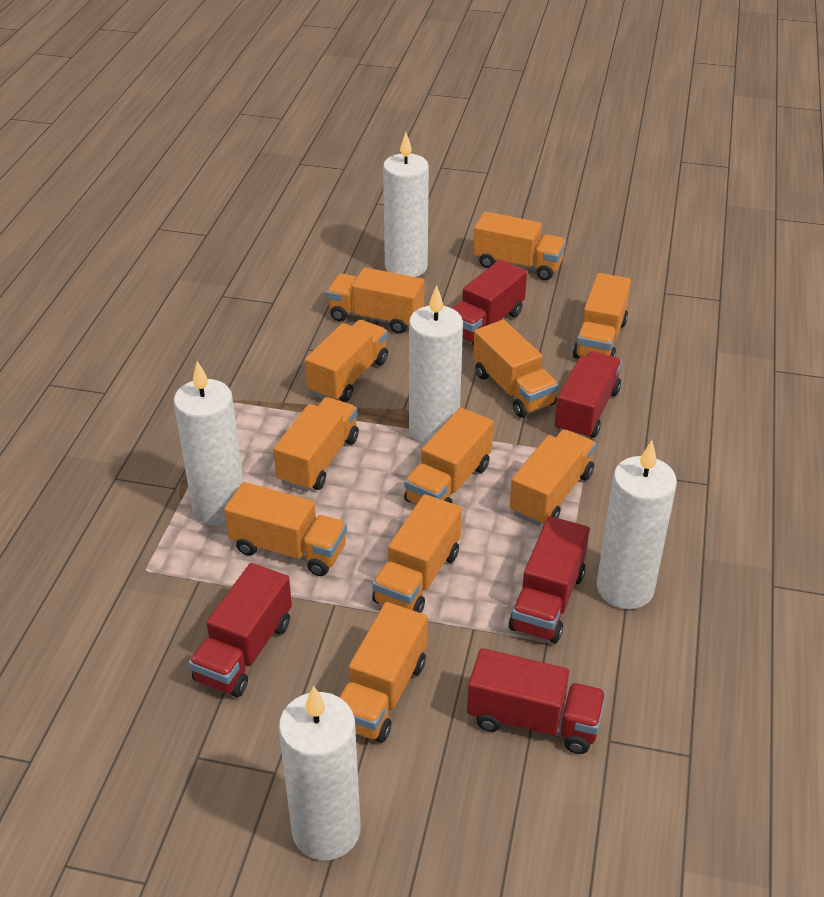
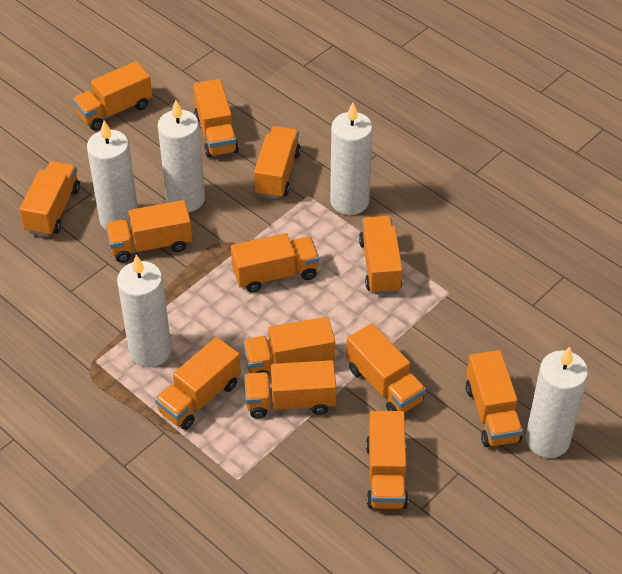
orange truck: [224,482,347,576] [273,397,359,492] [305,320,388,402] [327,267,424,334] [340,602,428,743] [372,494,462,613] [404,408,494,505] [473,212,566,280] [473,320,559,417] [510,429,596,526] [573,273,631,359] = 11 -> [19,161,80,237] [73,61,152,130] [106,200,192,263] [155,337,241,430] [193,79,239,158] [231,233,319,293] [243,317,335,375] [244,360,336,419] [254,126,301,199] [346,323,426,413] [359,216,403,295] [366,411,408,509] [466,350,523,447] = 13
red truck: [189,563,292,697] [452,260,527,346] [467,648,606,754] [509,516,589,643] [555,351,622,438] = 5 -> none = 0

